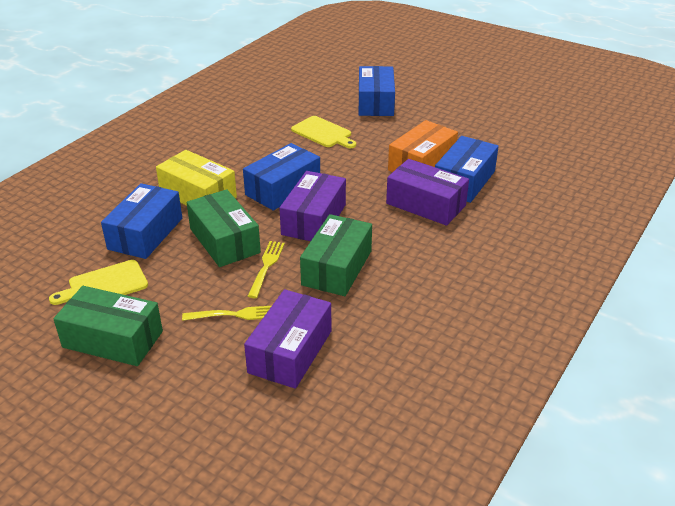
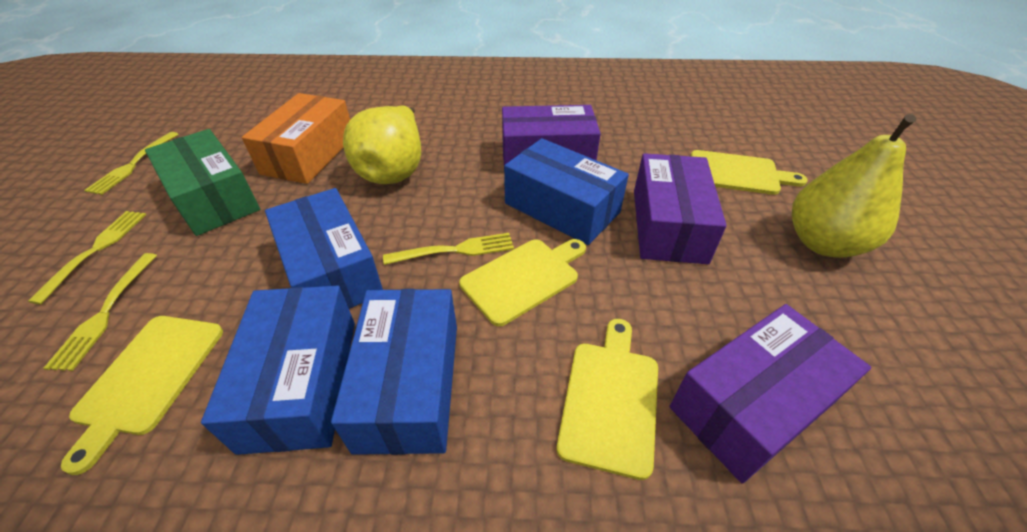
green box: [53,286,163,366] [186,189,261,267] [300,214,372,296] = 3 -> [145,129,260,236] = 1
yellow box: [156,150,237,206] = 1 -> none = 0
yellow cutting board: [49,260,148,305] [291,116,356,148] = 2 -> [61,316,223,475] [459,239,586,326] [557,319,658,480] [691,150,808,195] = 4
yellow fork: [182,306,271,321] [248,241,285,298] = 2 -> [28,211,146,304] [43,253,157,371] [84,132,179,195] [383,233,514,265] = 4
yellow pear: none = 0 -> [343,106,421,184] [792,114,916,258] = 2

